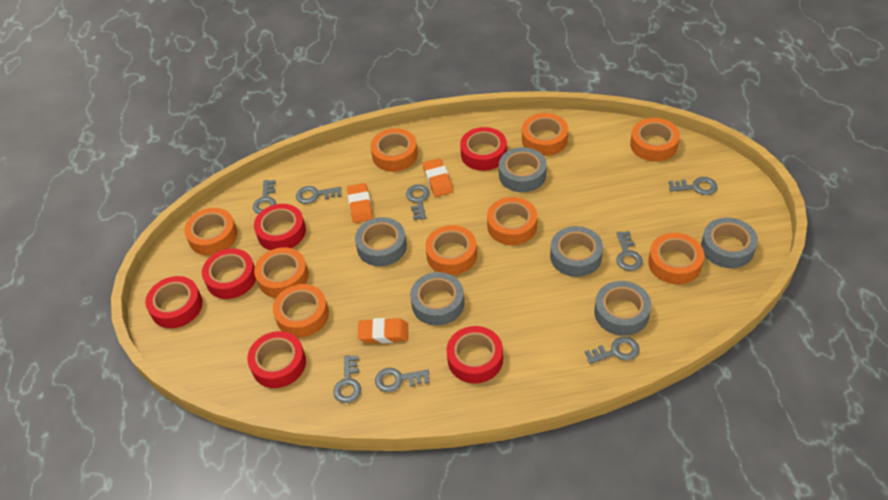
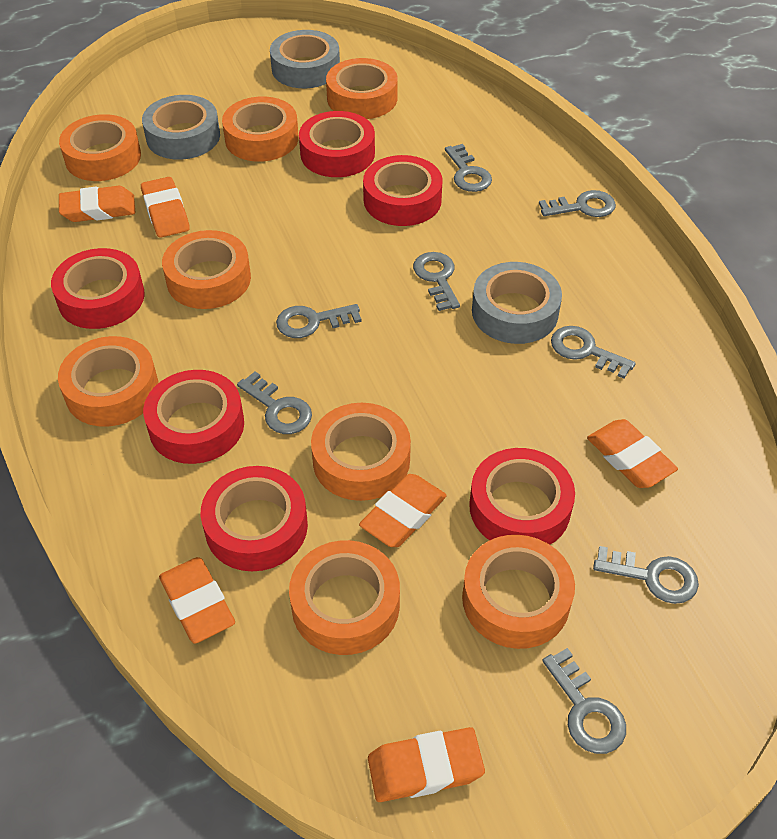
grey tape: [355,217,407,266] [410,272,464,326] [499,147,547,192] [550,226,603,277] [594,281,651,336] [701,217,758,268] = 6 -> [142,95,220,160] [270,30,340,88] [472,262,562,344] = 3
orange eraser: [347,183,373,223] [358,318,408,343] [423,158,453,197] = 3 -> [59,186,136,222] [141,177,190,238] [159,557,235,644] [359,474,447,547] [368,727,485,802] [587,419,678,488] = 6
orange tape: [184,208,237,255] [254,247,309,298] [273,284,329,337] [370,128,418,172] [425,225,477,275] [487,197,537,245] [522,113,568,156] [630,118,680,162] [648,233,704,284] = 9 -> [58,336,159,427] [59,114,141,181] [162,230,251,309] [222,97,299,162] [289,540,400,655] [311,403,411,501] [326,58,398,119] [462,535,575,649] = 8

